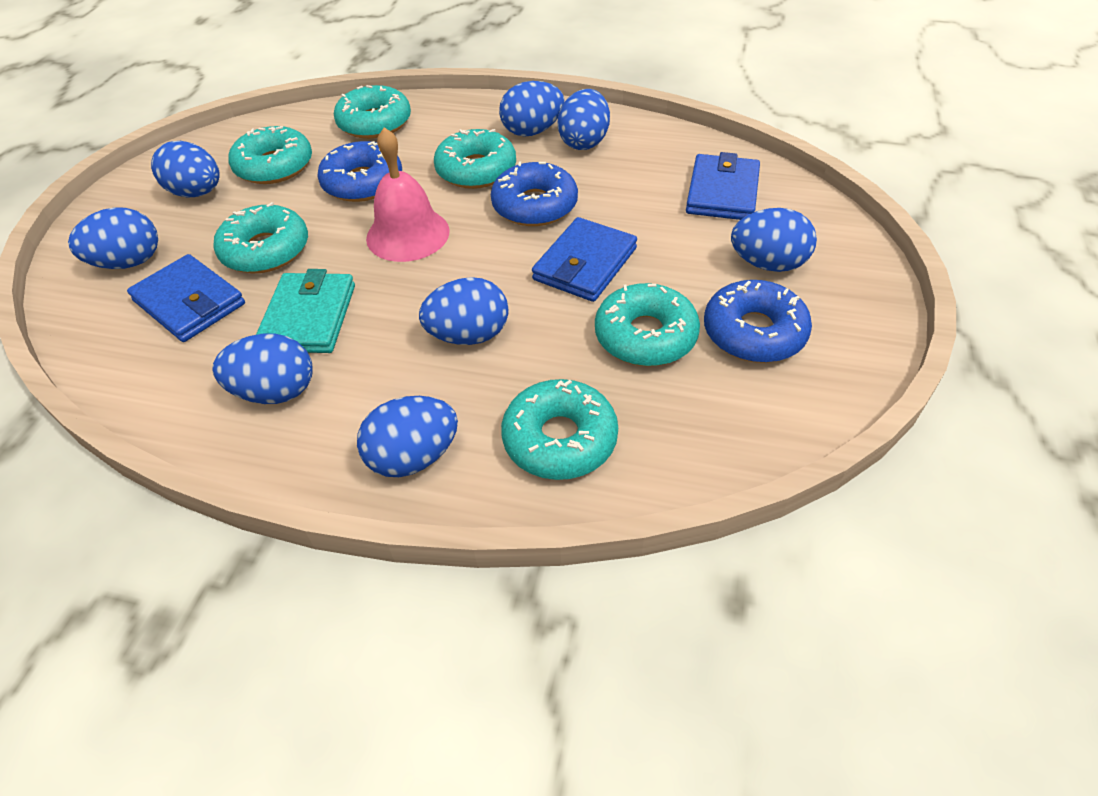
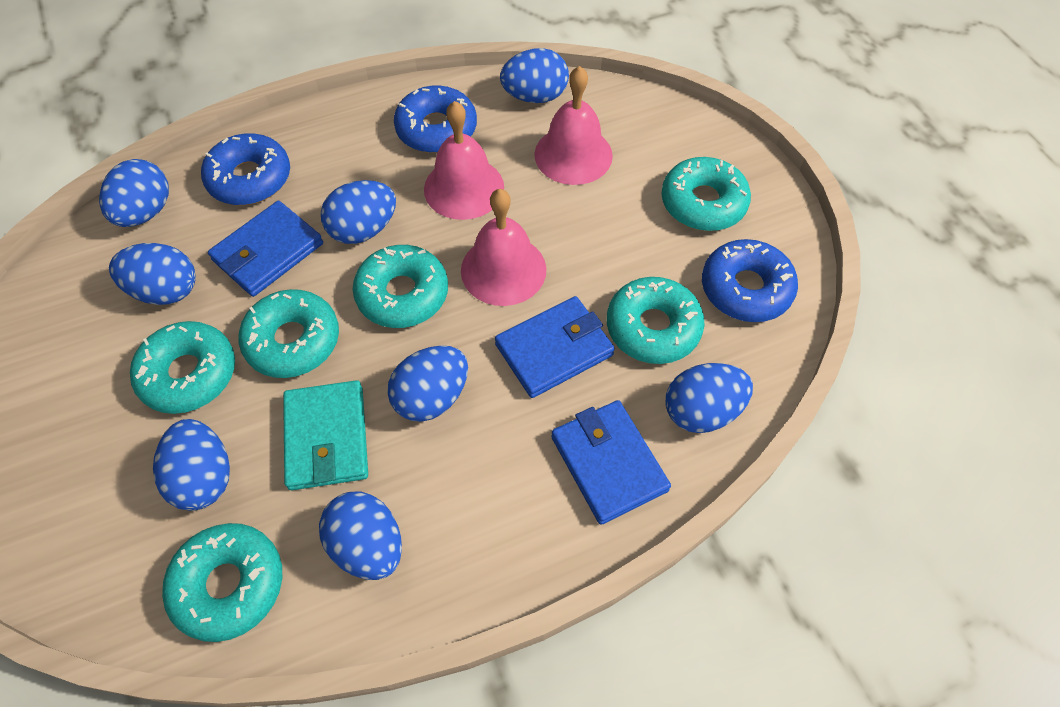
pink bell: [366,127,450,262] = 1 -> [424,101,504,220] [461,189,546,306] [534,66,613,185] = 3

